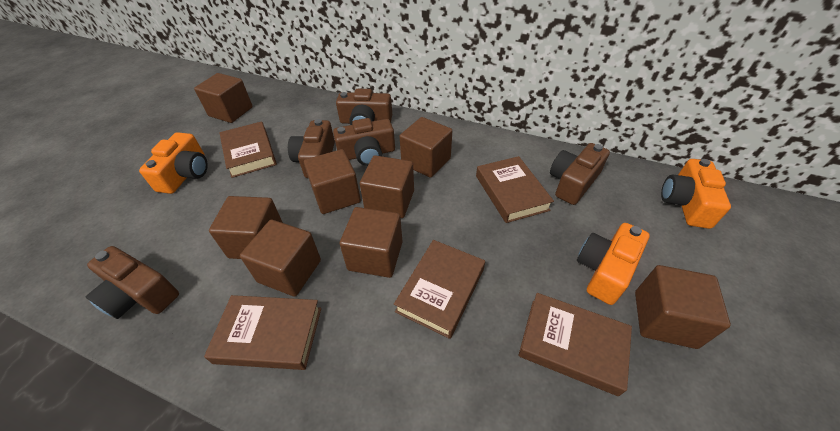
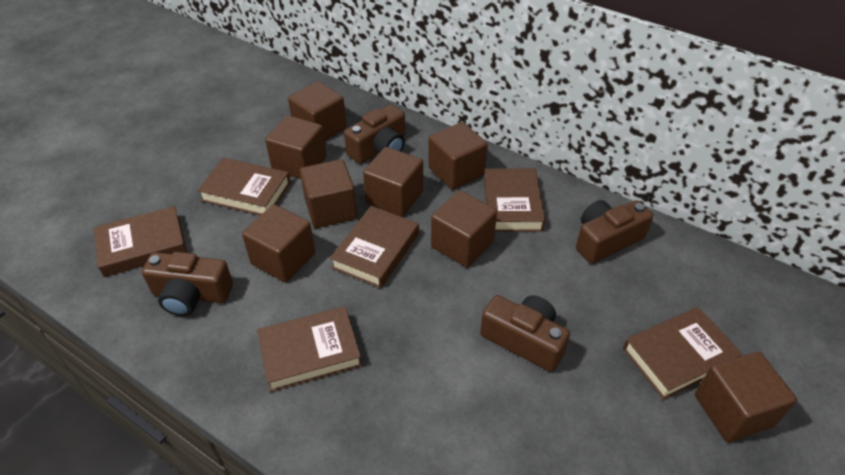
brown book: [204,295,321,370] [219,121,277,178] [394,240,485,339] [476,156,554,223] [518,293,632,396] = 5 -> [94,206,187,277] [197,158,291,215] [257,307,362,392] [330,206,419,288] [484,168,546,232] [623,307,743,400] = 6
brown camera: [86,246,179,319] [288,119,335,178] [333,118,395,166] [336,89,392,125] [550,143,610,205] = 5 -> [142,252,233,316] [344,104,405,164] [480,295,570,372] [576,200,653,264] = 4
orange camera: [139,132,208,194] [577,223,650,305] [661,159,731,229] = 3 -> none = 0

